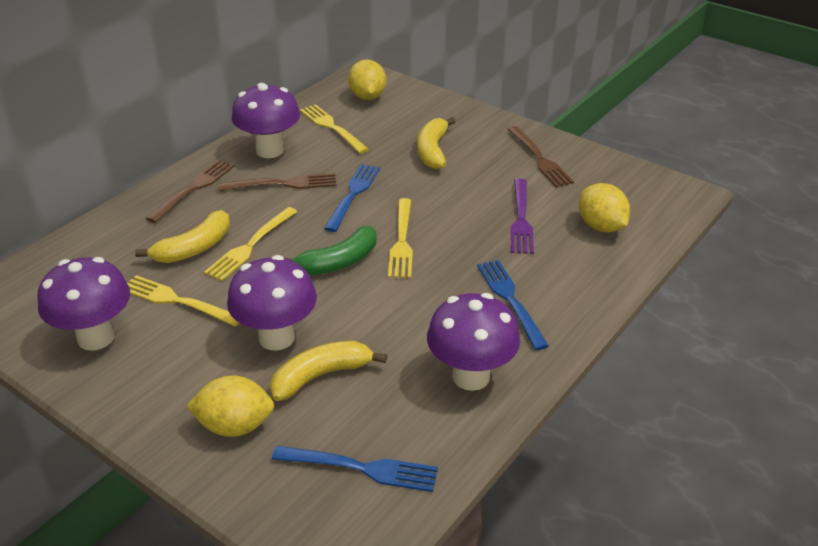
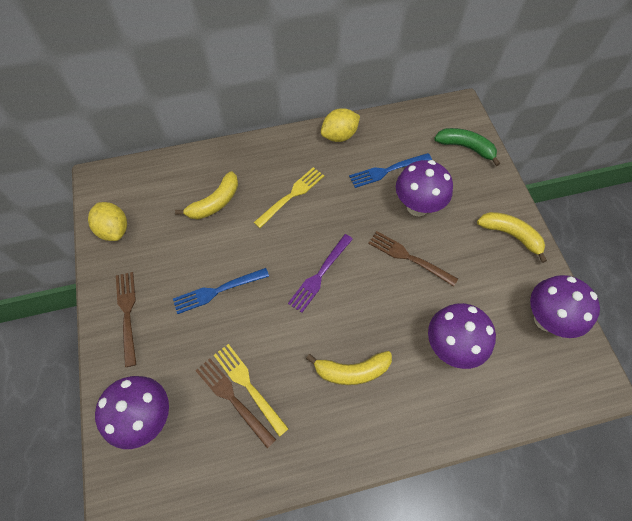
blue fork: [272,446,438,492] [324,164,380,232] [477,260,549,350] = 3 -> [173,268,269,314] [349,153,432,188] = 2
yellow fork: [127,275,239,327] [204,207,298,281] [300,104,369,154] [388,198,413,278] = 4 -> [214,344,289,437] [254,167,324,228] = 2
yellow lemon: [186,375,274,437] [348,60,386,100] [579,183,630,232] = 3 -> [88,202,127,241] [321,108,360,142] = 2

